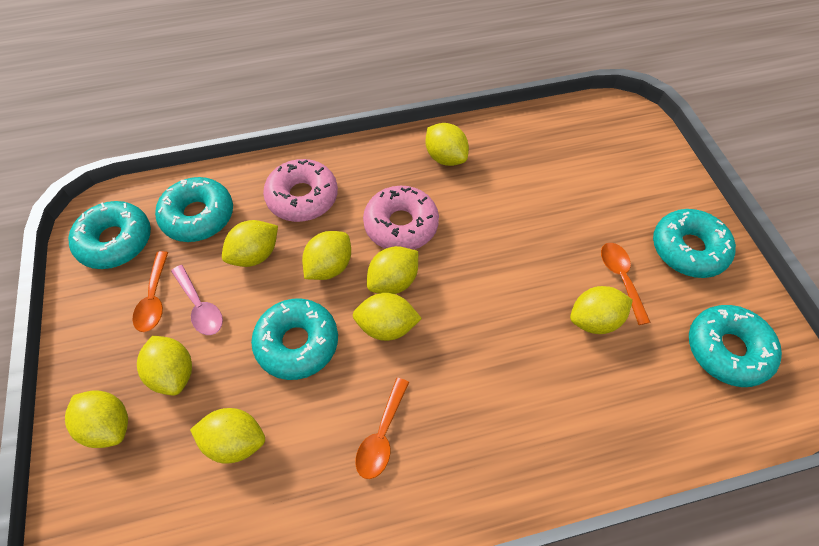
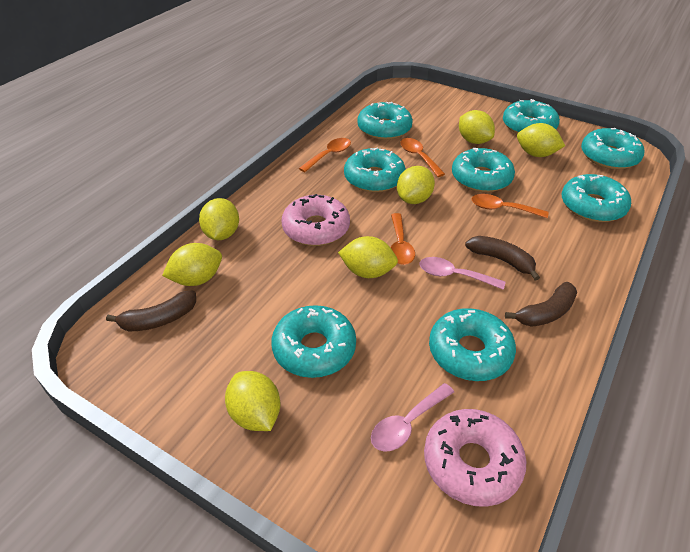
brown banana: none = 0 -> [106,291,196,331] [465,236,540,281] [505,282,577,327] = 3
orange spoon: [132,251,168,332] [355,378,409,479] [601,243,651,325] = 3 -> [299,138,351,172] [391,213,415,265] [400,138,445,177] [471,194,548,218] = 4
pink spoon: [171,265,223,335] = 1 -> [371,383,454,452] [420,257,505,290] = 2
turquoise donut: [68,201,151,269] [155,177,233,242] [251,299,338,380] [653,209,736,278] [689,305,782,387] = 5 -> [271,305,356,378] [344,147,406,192] [357,102,413,140] [429,308,516,381] [452,148,515,192] [503,99,560,134] [562,174,631,222] [581,128,644,169] = 8
yellow lemon: [65,390,128,448] [137,336,192,395] [190,408,265,464] [222,220,278,267] [302,231,351,280] [353,293,422,341] [367,246,418,294] [425,123,469,166] [570,286,633,334] = 9 -> [162,243,222,286] [199,198,239,240] [225,371,280,431] [338,236,398,278] [397,166,435,204] [459,110,495,144] [517,123,565,157] = 7

